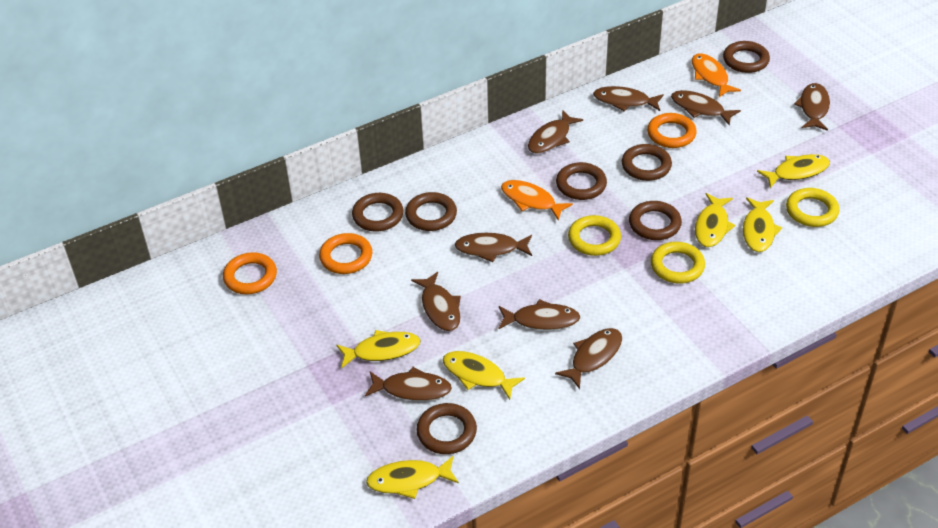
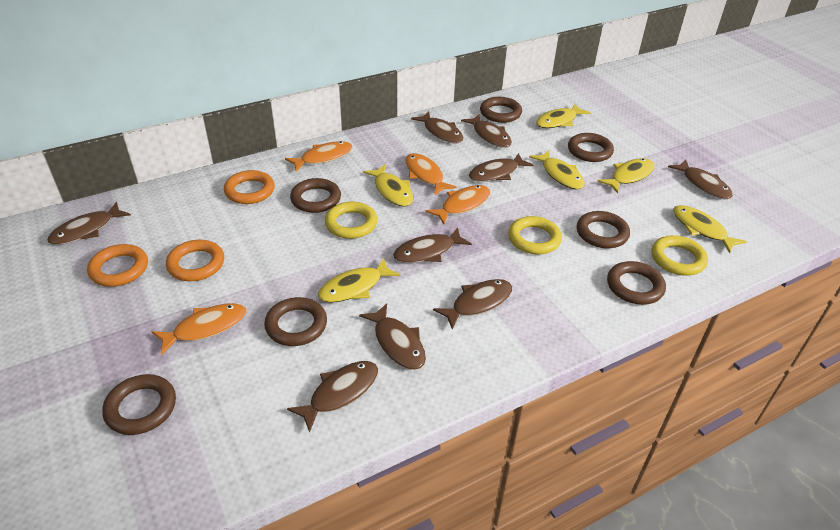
orange fish: [501,180,573,221] [692,53,741,97] = 2 -> [152,303,246,355] [285,141,352,171] [405,153,457,196] [426,185,490,224] = 4

